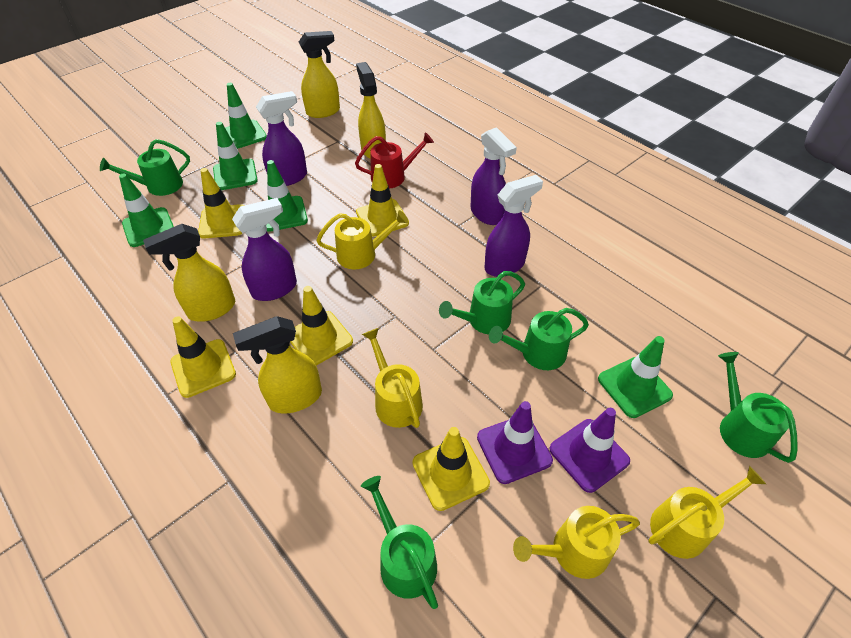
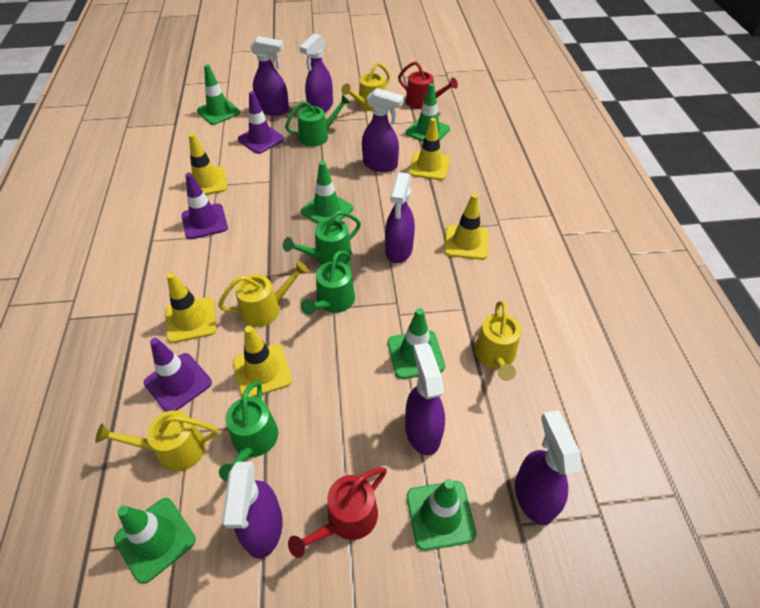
green traffic cone: [119,173,174,247] [213,122,258,190] [225,83,267,149] [266,160,308,232] [598,336,673,418] = 5 -> [114,498,196,584] [197,65,240,125] [301,161,353,224] [388,308,445,379] [406,83,450,142] [407,479,477,551] = 6
green watering can: [100,139,190,196] [361,476,438,609] [439,271,525,334] [489,308,589,370] [718,352,798,463] = 5 -> [219,381,278,482] [283,211,361,265] [285,94,351,147] [301,251,355,315] = 4
purple spray bottle: [232,198,297,301] [256,91,307,186] [471,127,517,225] [484,175,543,277] = 4 -> [222,462,283,559] [250,36,289,116] [299,33,333,113] [362,88,404,172] [385,172,415,263] [405,343,445,455] [515,410,582,525] = 7
purple traffic cone: [477,401,553,484] [549,408,630,493] = 2 -> [144,338,212,412] [181,173,228,239] [238,91,284,154] = 3
red watering can: [355,132,434,189] = 1 -> [288,467,387,558] [398,61,458,109] = 2
yellow spray bottle: [143,224,235,322] [233,316,322,413] [299,31,340,118] [356,62,386,159] = 4 -> none = 0

